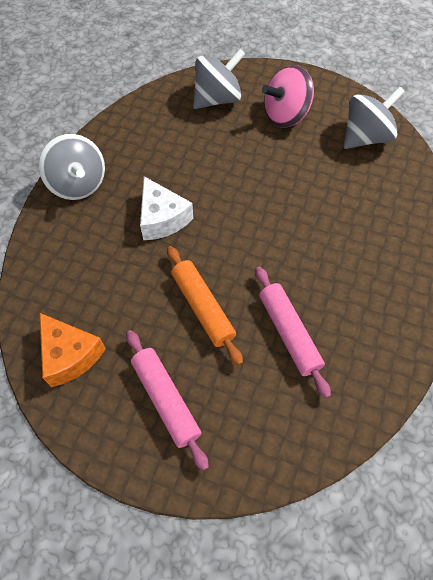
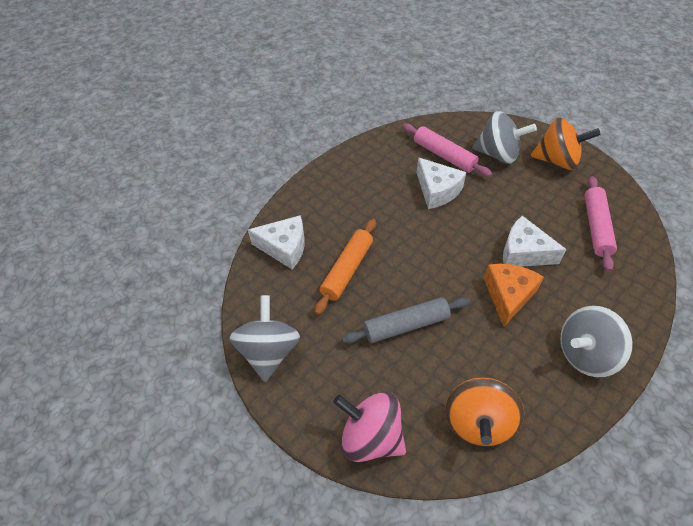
grey rolling pin: none = 0 -> [342,297,470,344] = 1
orange spinning top: none = 0 -> [445,377,524,447] [531,118,601,170] = 2
white cheese: [140,176,193,240] = 1 -> [248,215,305,270] [417,157,466,209] [503,216,567,267] = 3

